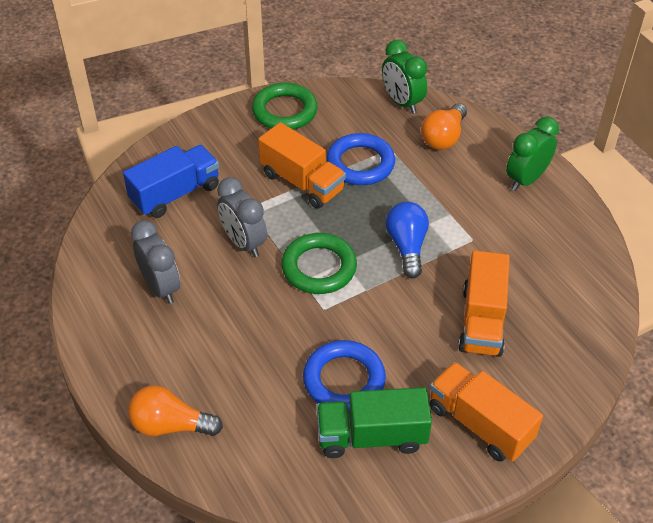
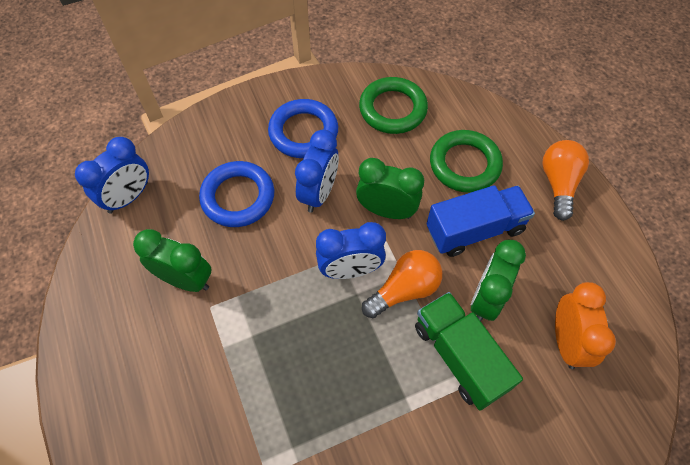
blue clock: none = 0 -> [75,137,149,214] [295,129,339,213] [316,222,386,279] = 3
blue light bulb: [386,202,429,278] = 1 -> none = 0
green clock: [382,40,427,114] [506,117,559,191] = 2 -> [133,229,211,292] [356,158,424,219] [471,240,526,321] = 3
grey clock: [131,220,180,304] [217,177,267,257] = 2 -> none = 0
orange clock: none = 0 -> [555,282,616,369] = 1
orange truck: [258,122,346,209] [429,362,543,462] [458,250,510,357] = 3 -> none = 0

